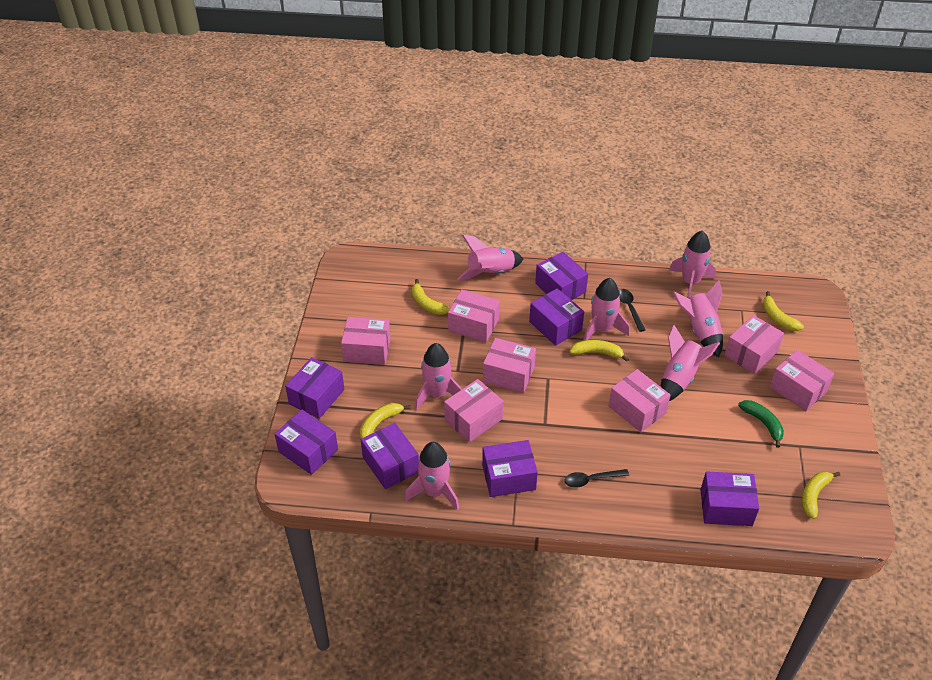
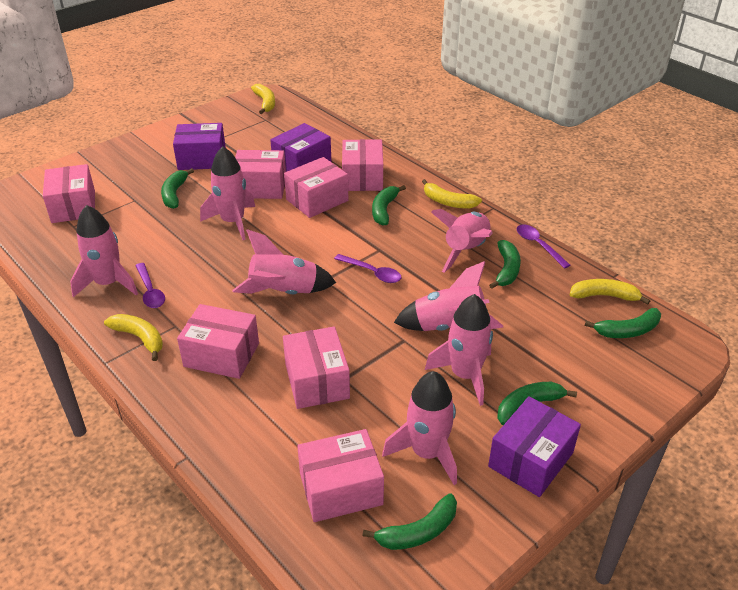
black spoon: [564,469,629,488] [619,289,645,332] = 2 -> none = 0
green banana: [738,400,784,448] = 1 -> [161,168,194,209] [362,493,457,550] [372,185,406,226] [489,240,521,289] [497,382,577,425] [585,308,661,338] = 6
purple box: [275,410,338,475] [285,357,345,419] [361,423,419,489] [482,440,538,497] [529,288,584,346] [535,252,588,300] [700,471,759,526] = 7 -> [173,123,226,170] [270,123,331,172] [488,396,581,497] = 3
purple spoon: none = 0 -> [135,263,165,308] [334,254,401,283] [517,224,570,269] = 3
yellow banana: [360,403,410,439] [412,279,450,315] [570,340,629,362] [763,291,804,331] [802,471,840,519] = 5 -> [104,314,163,361] [251,84,275,114] [422,179,482,209] [570,279,650,305] = 4

